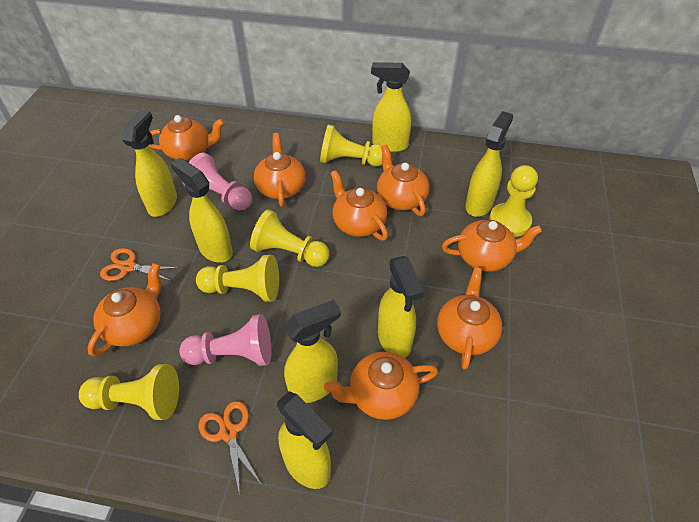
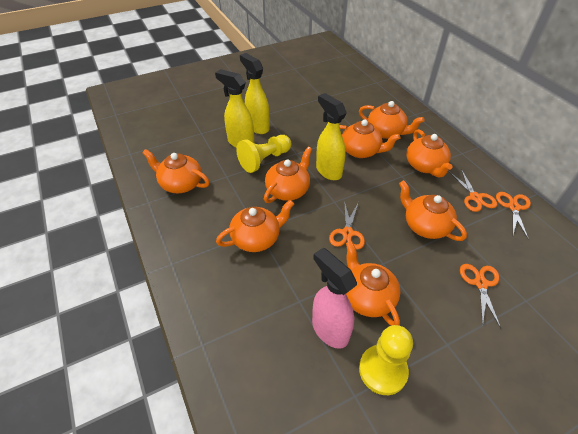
orange scissors: [100,248,179,281] [199,401,262,495] = 2 -> [329,201,365,250] [449,169,497,212] [460,264,501,328] [496,192,531,240] = 4
pink pawn: [179,314,271,366] [182,153,252,210] = 2 -> none = 0
pink spray bottle: none = 0 -> [312,248,357,349] = 1
yellow pawn: [79,364,179,420] [196,255,279,302] [250,209,330,267] [320,125,382,167] [489,165,538,237] = 5 -> [236,135,291,173] [359,325,413,395] = 2
yellow spray bottle: [122,110,177,217] [171,158,233,263] [277,391,333,489] [283,299,341,403] [371,62,411,152] [378,256,424,358] [465,111,513,217] = 7 -> [215,69,254,148] [240,53,270,134] [316,93,347,180] = 3

